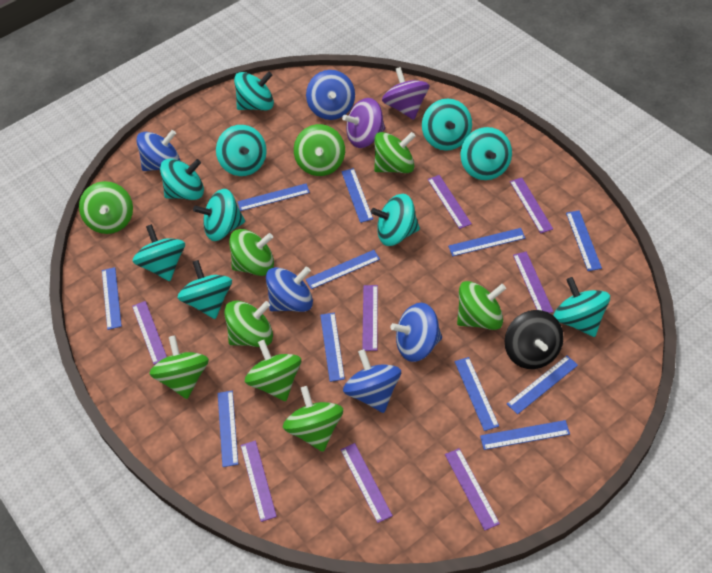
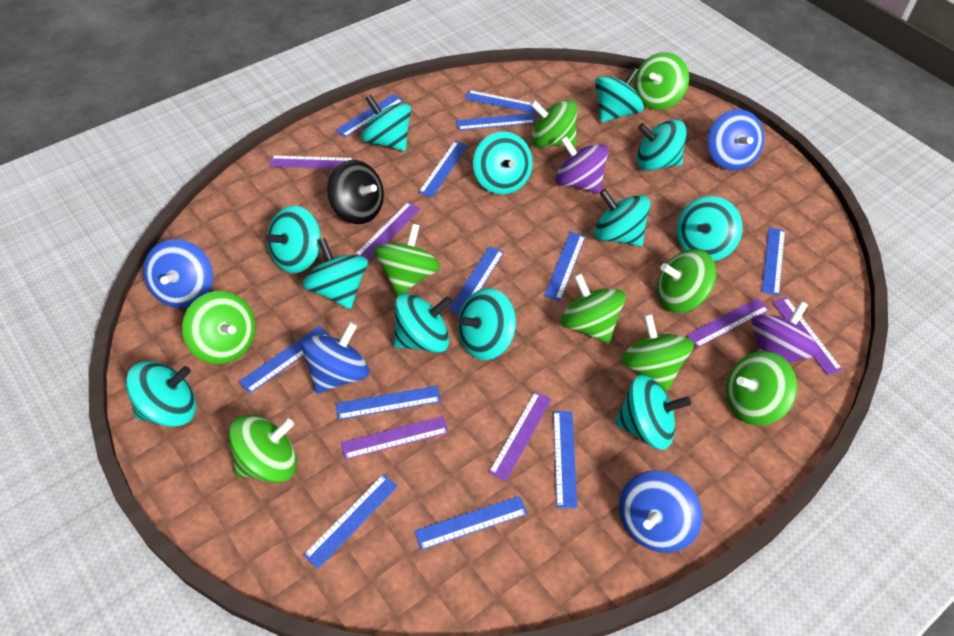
blue ruler: [102,267,122,330] [218,390,238,467] [238,183,310,211] [305,250,380,289] [320,312,345,382] [341,168,373,223] [448,228,525,256] [455,357,499,431] [480,420,570,450] [507,356,578,414] [566,210,602,271] = 11 -> [239,326,331,394] [303,474,398,569] [335,94,403,137] [336,386,441,420] [414,496,528,550] [418,141,468,197] [449,246,504,314] [456,113,536,130] [465,90,543,114] [544,232,586,301] [553,411,577,508] [762,227,785,296] = 12
blue spinning top: [136,130,180,171] [266,267,313,312] [306,70,355,120] [343,349,401,413] [390,303,442,362] = 5 -> [143,239,213,308] [301,322,369,394] [619,470,702,553] [708,109,765,170] = 4
purple ruler: [132,301,167,365] [240,440,277,522] [340,443,393,523] [362,285,378,351] [428,175,472,229] [445,448,500,530] [510,178,553,233] [513,252,554,313] = 8 -> [269,155,354,169] [341,416,449,460] [355,202,421,262] [488,392,552,482] [686,298,770,348] [772,297,842,375] = 6
turquoise spinning top: [132,224,185,281] [160,158,204,200] [178,260,232,319] [193,189,245,241] [216,125,267,176] [234,72,274,110] [371,194,420,246] [422,99,472,151] [461,127,512,180] [553,277,610,337] = 10 -> [126,361,196,427] [266,205,321,273] [302,238,368,309] [361,94,411,151] [394,293,452,353] [458,288,516,360] [473,131,533,195] [594,189,650,246] [595,67,644,122] [614,375,691,450] [636,119,687,171] [676,196,743,261] = 12

